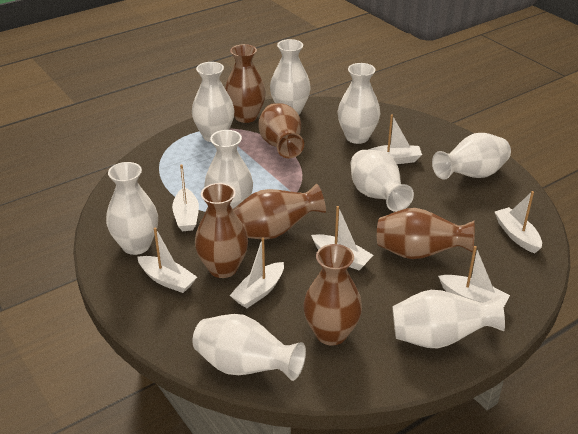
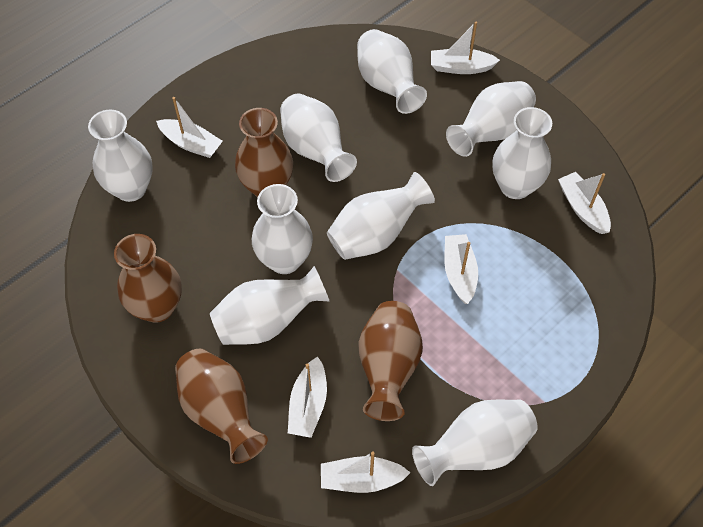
brown vase: [195,183,248,278] [225,44,266,123] [233,184,326,240] [258,103,304,158] [303,244,362,346] [377,208,475,259] = 6 -> [114,234,182,323] [175,349,268,464] [235,108,293,197] [358,301,423,421] = 4
white boat: [137,227,197,293] [172,165,199,231] [230,238,284,308] [311,206,373,270] [368,114,422,164] [438,246,510,308] [494,191,542,253] = 7 -> [156,97,223,158] [288,356,327,438] [321,451,410,493] [431,22,500,74] [444,234,478,304] [558,172,611,234] = 6

